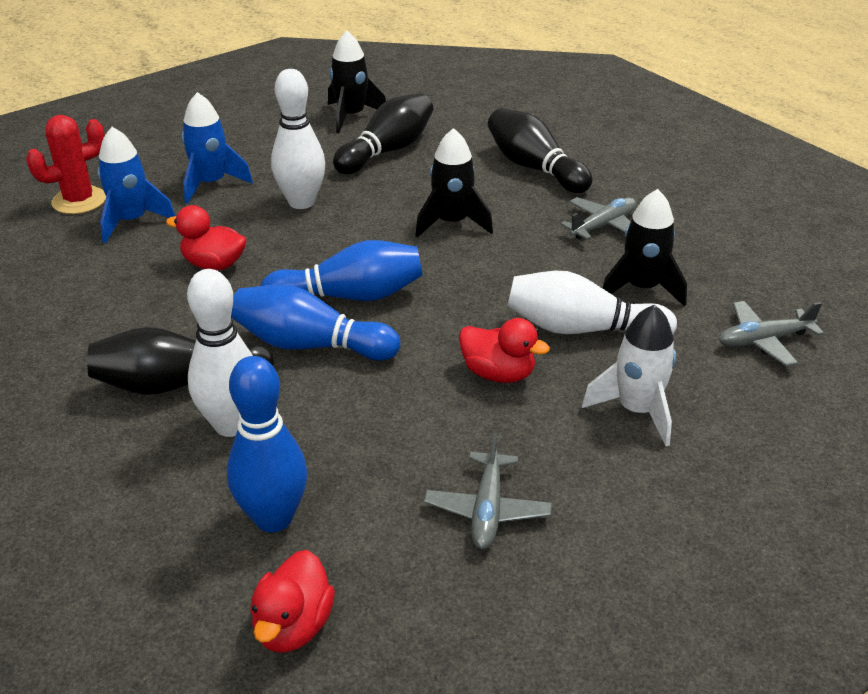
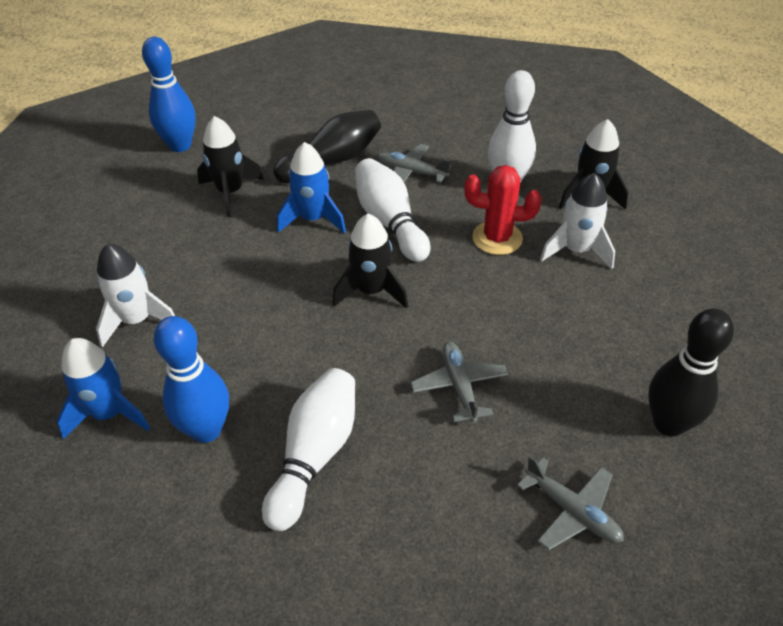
black bowling pin: [87,327,275,395] [333,93,433,174] [488,108,592,193] = 3 -> [273,110,381,183] [648,308,734,437] = 2
blue bowling pin: [227,356,307,533] [231,284,400,361] [261,240,423,301] = 3 -> [142,37,196,152] [154,316,229,443] = 2
red duck: [166,205,247,270] [250,550,335,653] [459,318,550,383] = 3 -> none = 0
white rocket: [582,305,676,446] = 1 -> [96,243,175,347] [540,173,615,269] = 2

